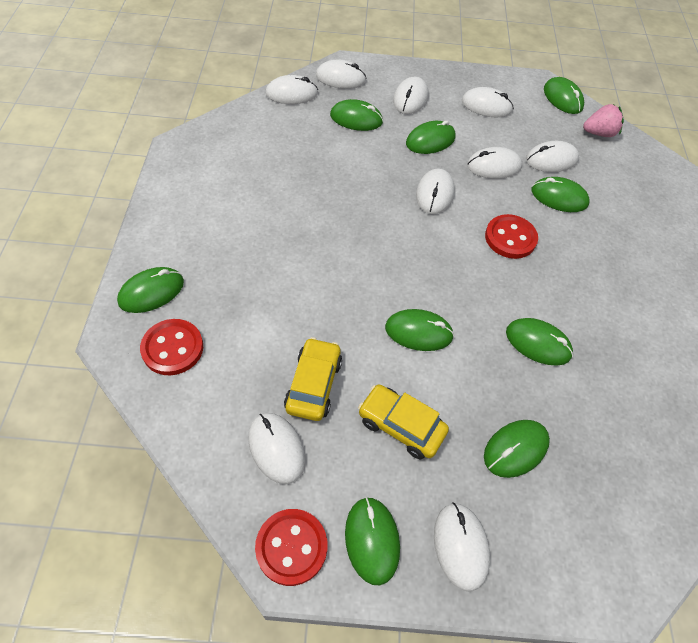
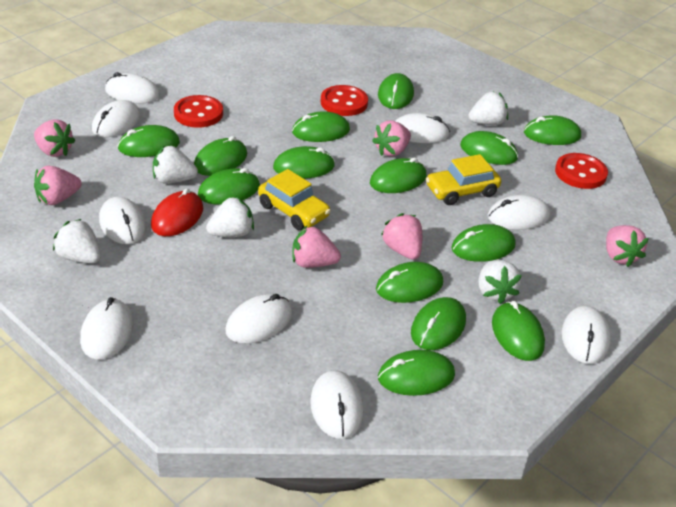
green mouse: [117,267,184,313] [330,99,383,131] [345,497,400,585] [385,309,454,351] [406,121,455,154] [484,420,550,478] [506,318,573,366] [532,177,590,212] [544,77,584,114] = 9 -> [117,125,180,157] [194,136,247,176] [198,168,260,205] [273,146,335,179] [292,111,350,142] [370,158,427,193] [376,262,443,303] [378,73,414,109] [378,350,455,396] [411,297,466,350] [451,224,515,262] [460,131,518,165] [492,301,545,361] [524,115,581,145] = 14
pink strawberry: [583,104,624,137] = 1 -> [34,119,76,157] [34,166,82,205] [292,226,341,268] [372,120,411,156] [381,213,422,260] [606,225,649,267] = 6
red mouse: none = 0 -> [151,188,203,236] = 1
white strawberry: none = 0 -> [53,219,101,263] [153,146,198,184] [206,196,254,237] [468,92,508,125] [478,260,522,304] = 5

